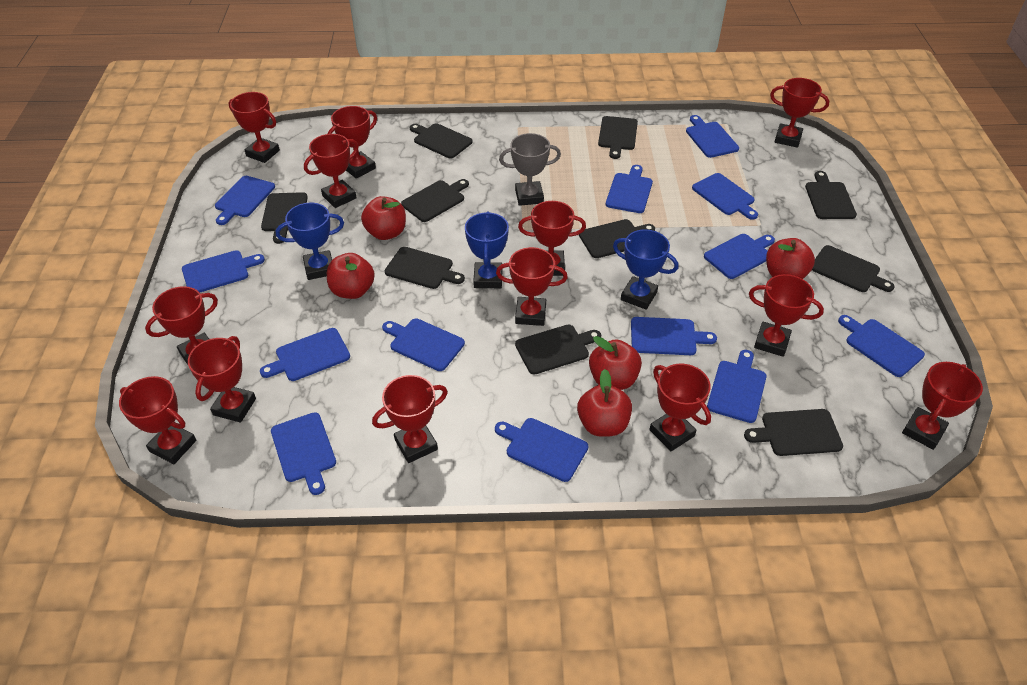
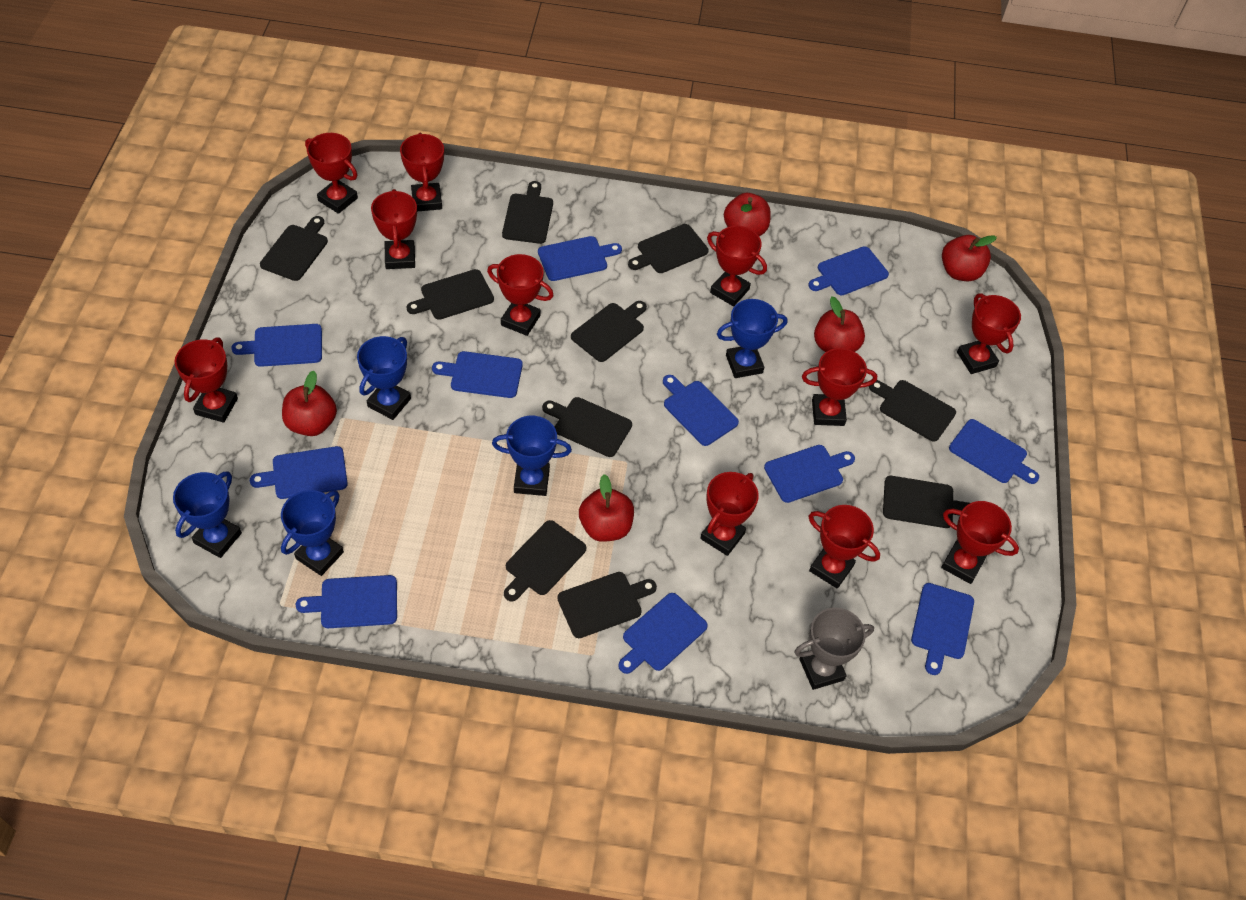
blue cutting board: [182,250,265,292] [215,176,275,225] [260,328,350,381] [271,412,336,495] [382,318,465,371] [495,418,588,482] [606,165,653,213] [631,317,717,355] [686,115,739,158] [692,173,758,220] [704,234,775,279] [707,350,767,423] [838,315,925,377] = 13 -> [231,324,322,367] [250,446,348,499] [295,575,397,628] [432,351,523,398] [538,236,622,281] [618,593,708,674] [663,375,739,446] [764,445,855,503] [808,246,889,295] [911,583,974,675] [949,419,1039,484] = 11
blue trophy: [276,203,344,280] [465,211,509,288] [613,229,679,310] = 3 -> [173,471,242,558] [281,490,344,576] [357,336,411,420] [492,416,572,496] [717,299,787,378] = 5
red trophy: [119,376,196,464] [145,286,218,365] [188,336,256,423] [229,92,280,163] [304,134,359,208] [328,106,377,178] [372,375,448,463] [496,247,568,326] [518,201,586,276] [649,364,711,451] [749,274,824,357] [770,78,829,148] [902,362,983,450] = 13 -> [174,338,238,423] [305,133,358,214] [371,189,417,269] [400,133,444,211] [487,254,554,336] [700,472,759,556] [707,226,767,306] [802,348,877,426] [809,505,880,589] [941,501,1019,584] [957,293,1021,374] = 11

